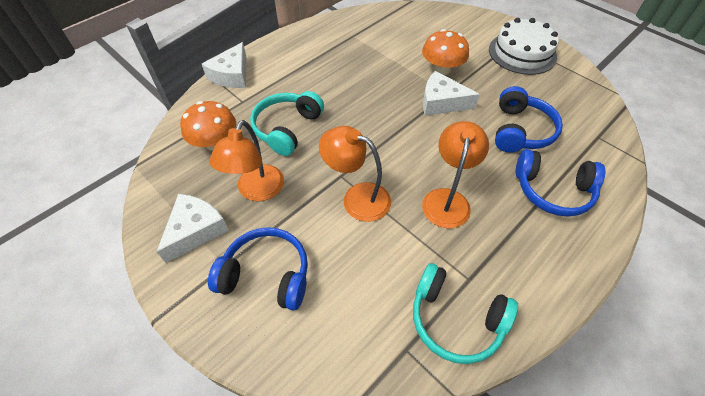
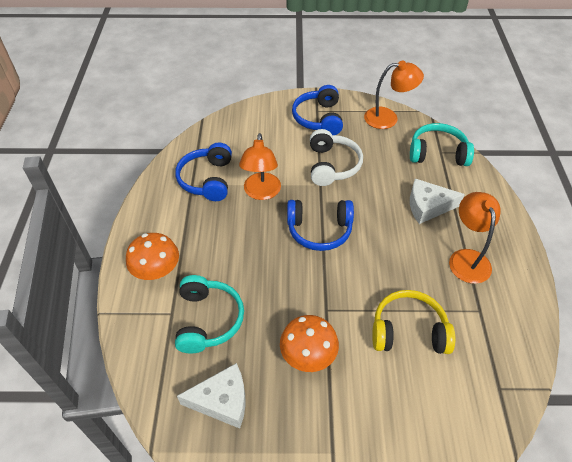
white cake: [489,18,559,75] = 1 -> none = 0
white cheese: [157,194,229,263] [202,42,247,88] [423,71,480,116] = 3 -> [177,363,246,428] [410,179,465,224] = 2
white headphones: none = 0 -> [310,129,363,186] = 1
yellow headphones: none = 0 -> [372,290,455,354] = 1

